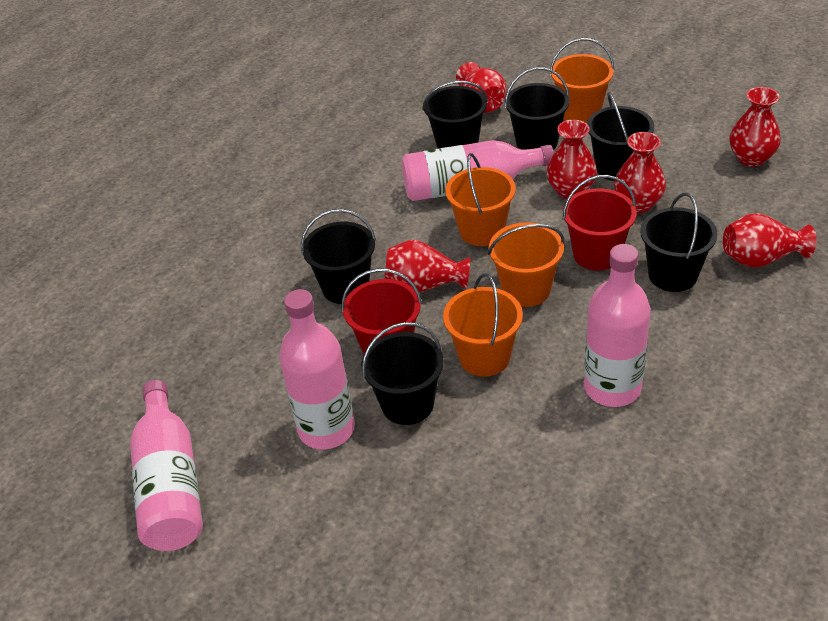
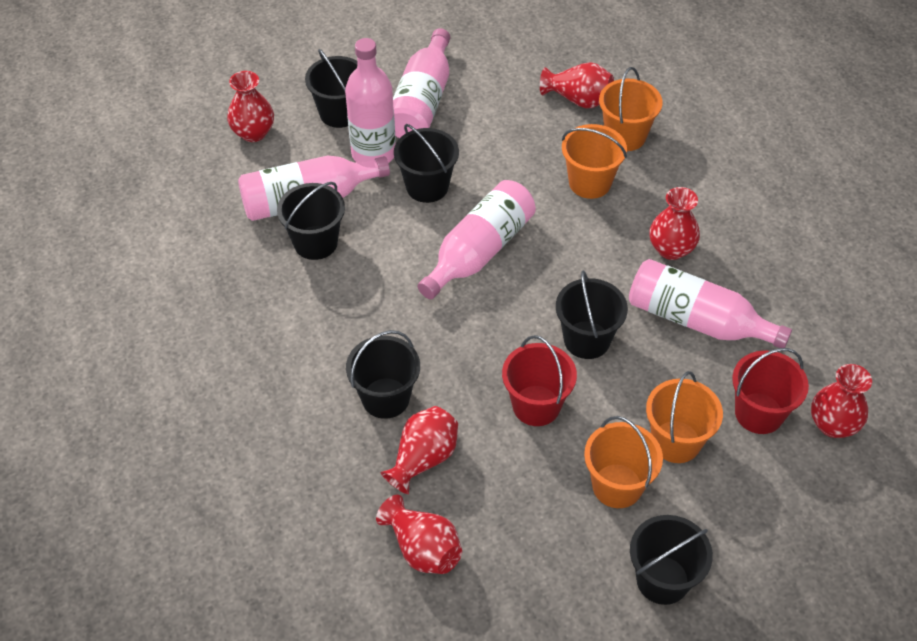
pink bottle: [130,380,203,551] [279,289,355,449] [402,140,554,201] [584,244,651,407] = 4 -> [238,156,390,221] [345,38,396,163] [393,28,450,138] [418,180,536,299] [629,259,792,348] = 5

